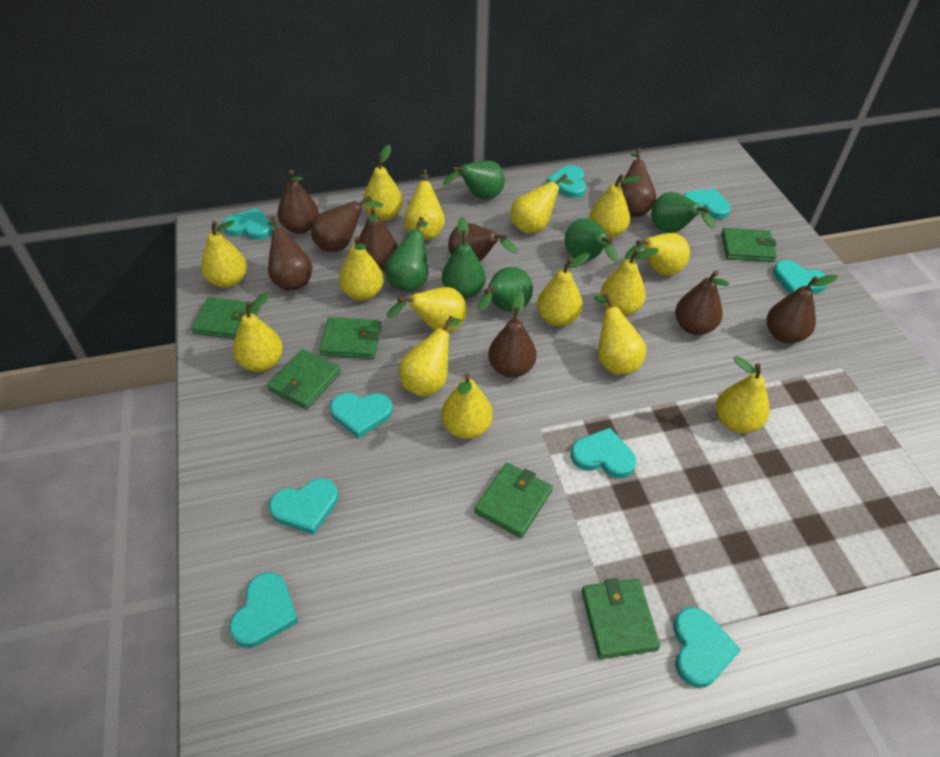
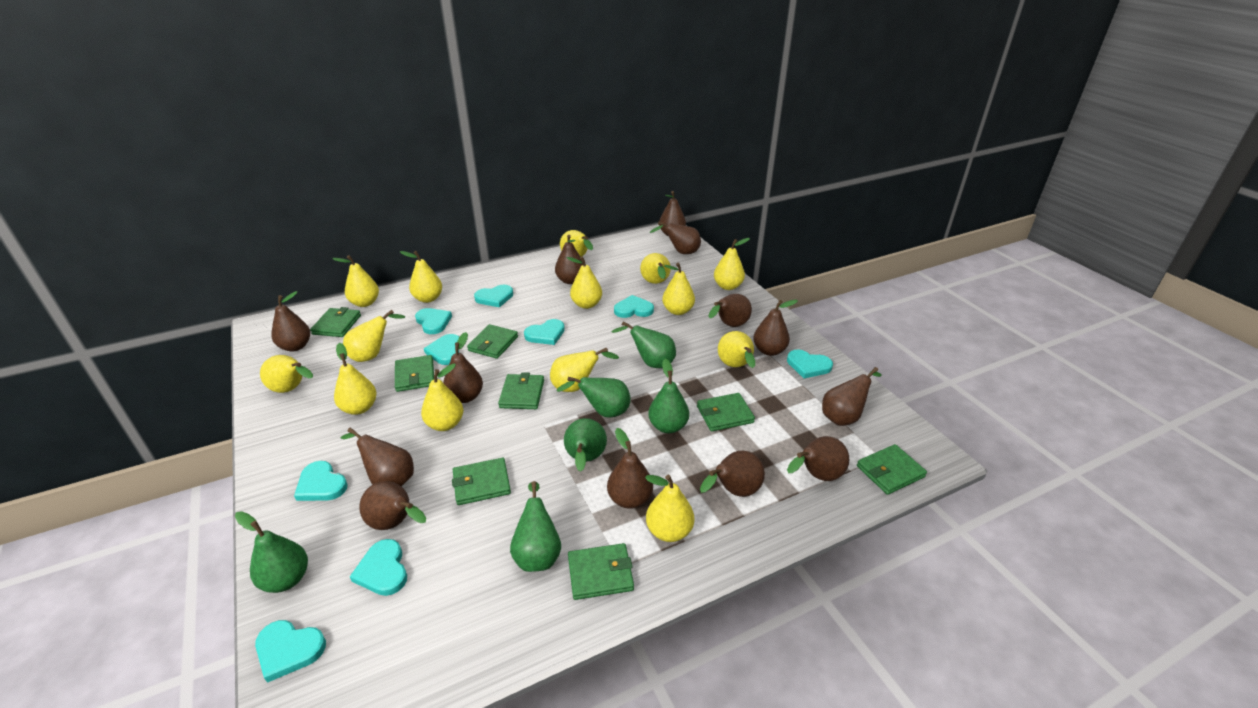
brown pear: [267,216,312,291] [277,170,319,234] [311,196,383,252] [358,207,398,271] [448,223,518,262] [488,291,537,378] [620,148,656,217] [675,270,730,335] [767,274,838,343] = 9 -> [271,291,310,352] [341,428,414,486] [359,481,426,530] [443,332,483,403] [555,235,583,284] [607,428,653,509] [650,222,701,254] [659,191,686,236] [700,451,765,497] [709,294,752,327] [753,300,798,356] [787,436,849,481] [822,367,882,426] = 13
green wallet: [191,297,259,339] [267,349,341,409] [319,317,382,359] [474,463,553,538] [582,578,660,659] [721,228,777,262] = 6 -> [310,307,361,337] [395,355,434,392] [452,458,511,505] [467,324,518,359] [498,372,544,409] [568,543,634,600] [697,393,755,431] [857,444,927,495] = 8
yellow pear: [201,220,247,288] [233,292,283,372] [339,236,384,301] [363,145,403,221] [387,287,467,332] [399,316,461,397] [404,169,445,240] [441,373,493,439] [511,174,573,234] [537,253,590,326] [589,174,641,238] [594,293,647,375] [600,248,659,316] [625,233,690,275] [716,356,770,433] = 15 -> [260,355,313,393] [332,255,379,307] [334,343,377,415] [343,310,405,362] [400,251,442,303] [421,364,464,431] [550,347,619,392] [560,230,593,257] [567,256,602,309] [640,253,671,284] [645,475,694,542] [662,263,695,315] [714,238,750,290] [718,331,755,368] = 14

